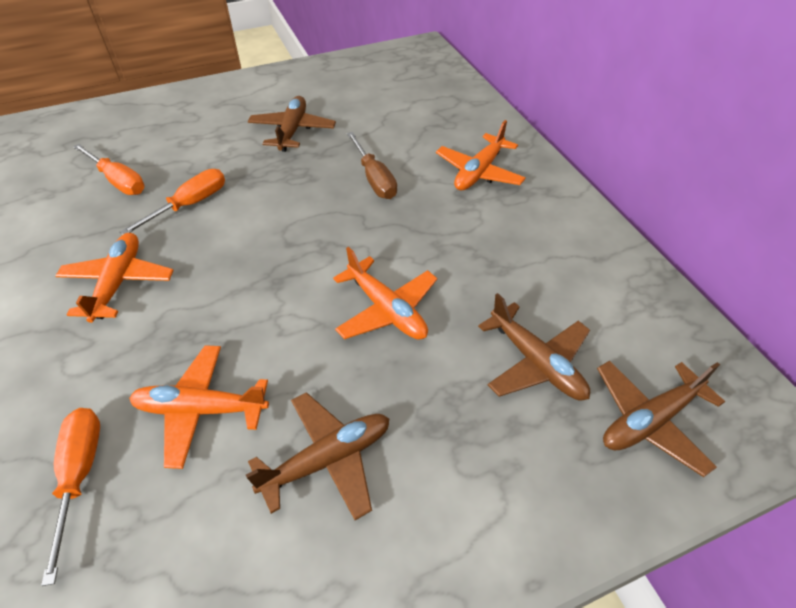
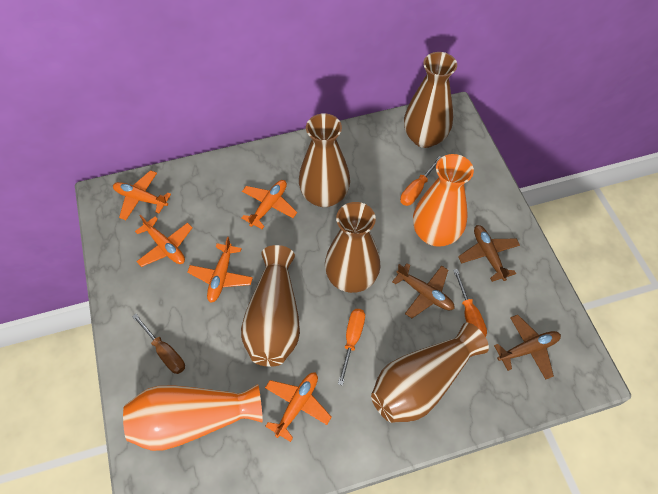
brown plane: [246,392,390,520] [248,96,336,152] [478,293,590,401] [597,361,725,477] = 4 -> [392,263,455,318] [458,225,520,282] [494,315,561,379] = 3
brown vase: none = 0 -> [241,245,300,367] [299,113,350,207] [325,202,380,293] [371,323,489,423] [404,52,457,148] = 5
orange plane: [55,233,174,323] [129,345,269,469] [333,247,437,340] [436,120,526,190] = 4 -> [113,170,171,220] [135,215,193,267] [187,237,253,303] [241,180,297,229] [265,373,332,442] = 5
orange vase: none = 0 -> [123,384,263,451] [413,154,474,247] = 2

